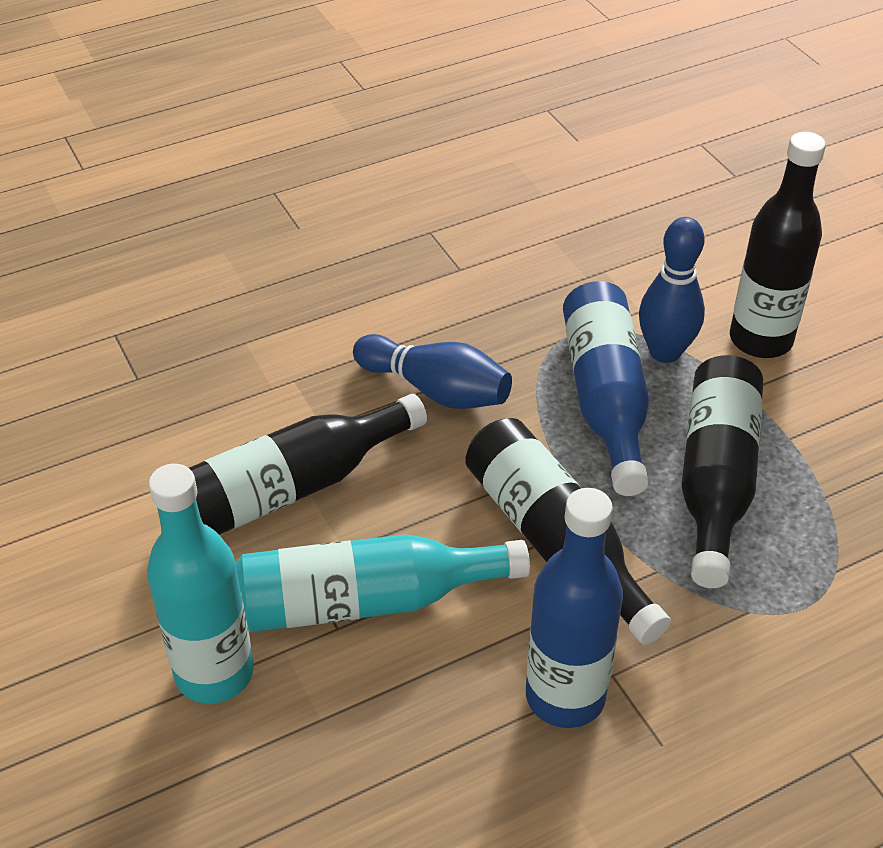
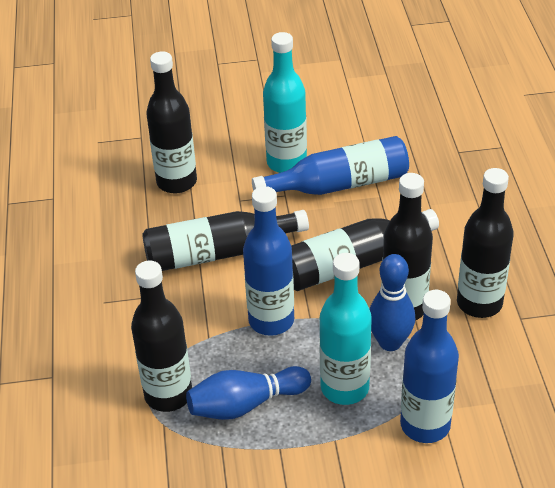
black bottle: [189,394,427,535] [465,418,671,644] [681,355,763,588] [730,132,826,358] = 4 -> [131,261,192,412] [142,210,309,271] [146,51,197,194] [291,209,439,291] [381,173,433,320] [457,168,514,318] = 6
blue bottle: [526,488,623,728] [563,281,649,496] = 2 -> [243,186,294,336] [252,136,409,195] [400,290,459,443] = 3

